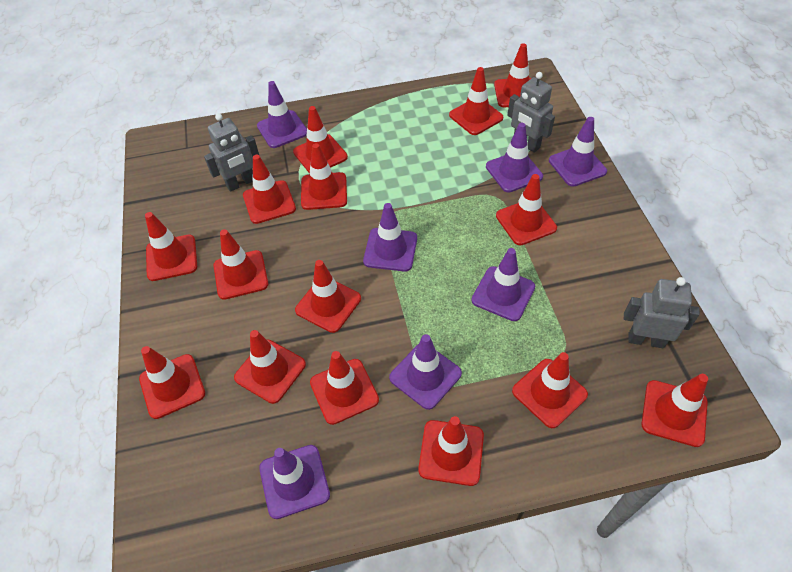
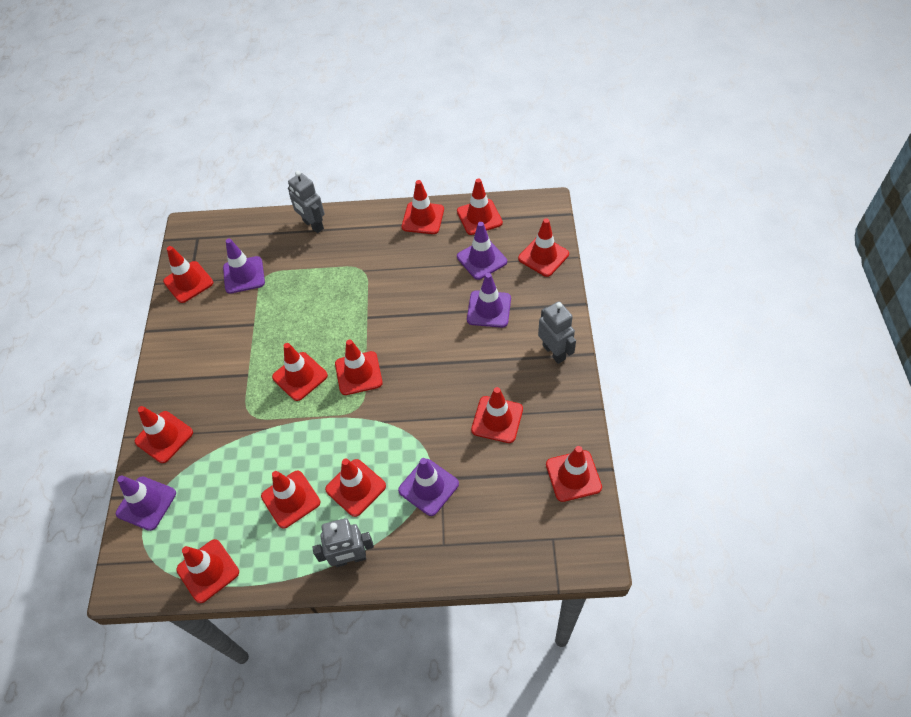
purple traffic cone: [257,81,307,148] [259,445,330,519] [363,203,417,272] [389,334,462,410] [472,248,535,321] [486,123,543,192] [549,117,607,187] = 7 -> [116,475,176,531] [223,239,265,294] [398,458,459,516] [457,222,507,280] [467,273,511,328] = 5
red traffic cone: [139,346,205,419] [145,212,197,281] [213,229,268,300] [234,330,306,404] [243,155,296,224] [293,106,348,173] [295,260,361,333] [301,143,347,210] [310,351,379,425] [418,416,484,486] [449,67,503,135] [494,43,531,107] [496,174,557,245] [512,352,588,428] [641,374,708,447] = 15 -> [135,406,193,463] [163,246,213,303] [176,539,239,603] [261,471,320,529] [272,343,328,401] [325,459,386,517] [335,339,383,395] [402,180,444,234] [457,178,503,235] [471,387,523,443] [518,218,569,277] [546,446,602,502] = 12

